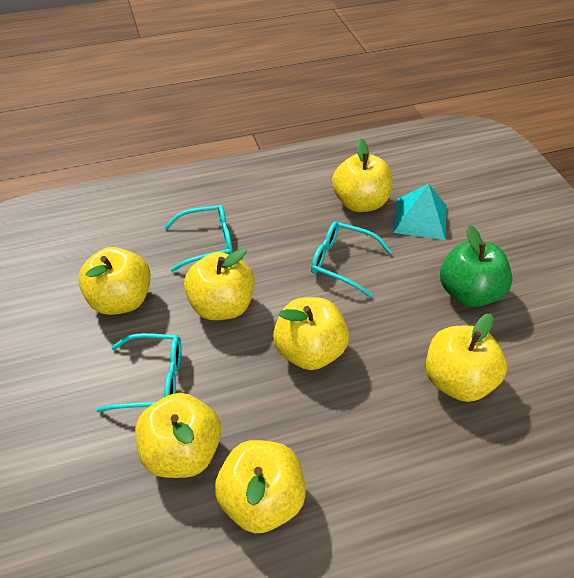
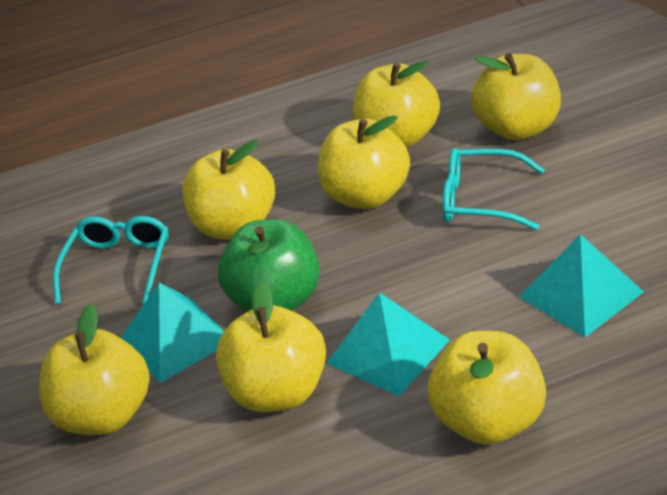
turquoise glasses: [96,333,181,412] [164,205,233,272] [311,222,392,297] = 3 -> [53,216,169,305] [443,148,545,230] = 2
turquoise pyramid: [393,184,447,240] = 1 -> [120,283,224,383] [327,292,450,396] [519,234,644,337] = 3

